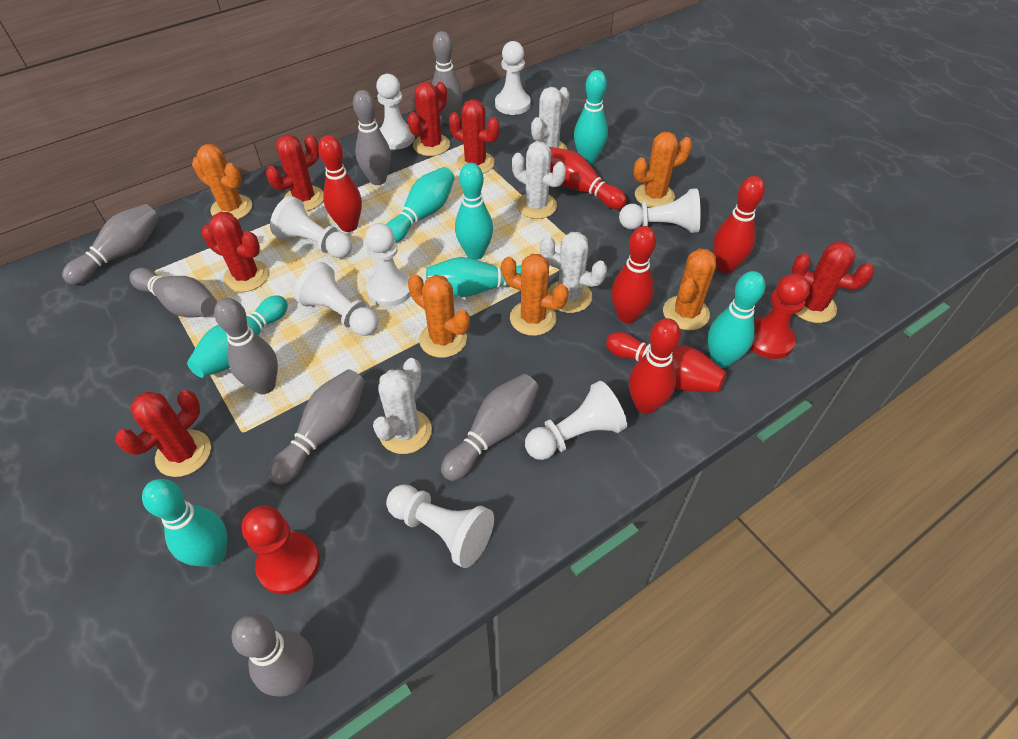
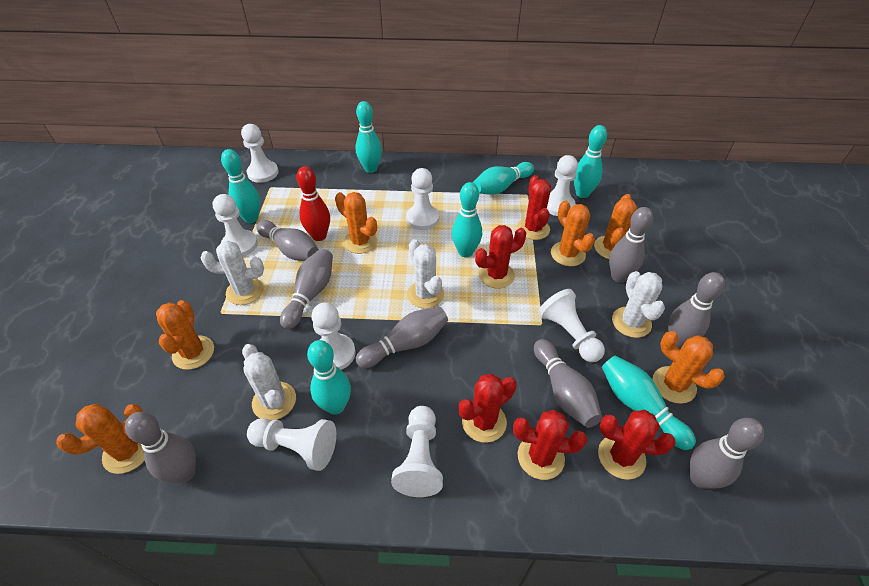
orange cactus: [192,144,252,220] [408,274,470,358] [501,254,569,336] [633,132,692,208] [663,248,716,330] = 5 -> [56,404,145,474] [156,300,214,370] [335,192,377,254] [551,200,595,266] [594,194,637,259] [652,331,725,404] = 6
red bowling pin: [318,135,362,232] [549,147,627,209] [606,332,727,392] [611,226,656,323] [629,318,681,414] [713,176,765,273] = 6 -> [296,166,330,241] = 1
red cactus: [115,390,211,477] [202,212,269,292] [266,135,324,211] [407,82,450,156] [449,99,500,174] [792,241,874,323] = 6 -> [459,374,517,443] [475,225,526,289] [513,410,587,480] [517,175,551,240] [598,410,676,480] = 5
red pawn: [242,506,320,595] [750,274,810,359] = 2 -> none = 0

